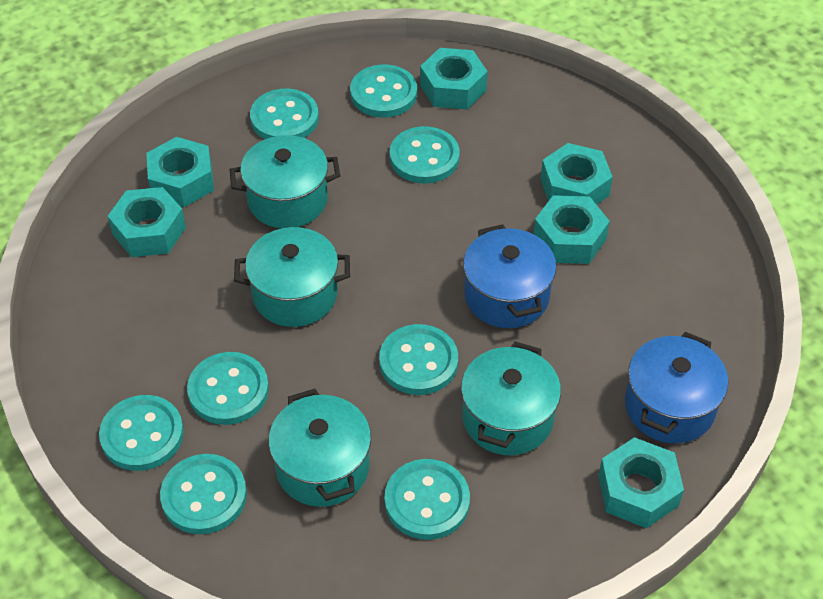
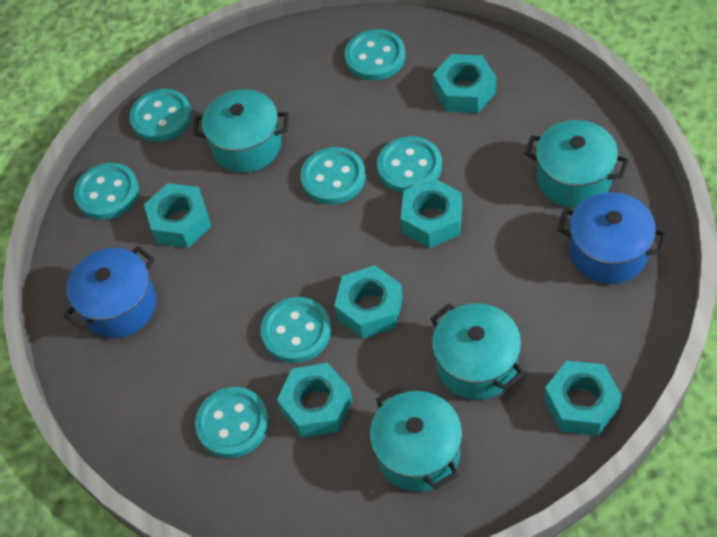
turquoise button: [99,395,184,471] [160,454,247,534] [187,352,269,425] [250,89,319,139] [350,65,417,118] [379,324,458,395] [385,459,470,540] [390,126,460,184] = 8 -> [74,163,139,220] [129,89,192,142] [195,387,269,458] [261,297,331,363] [300,147,366,204] [345,29,406,80] [377,136,442,193] = 7

